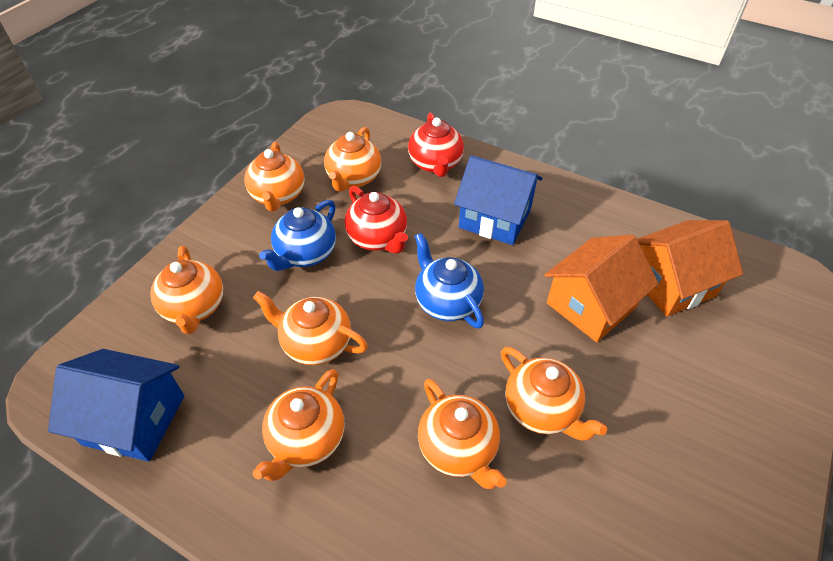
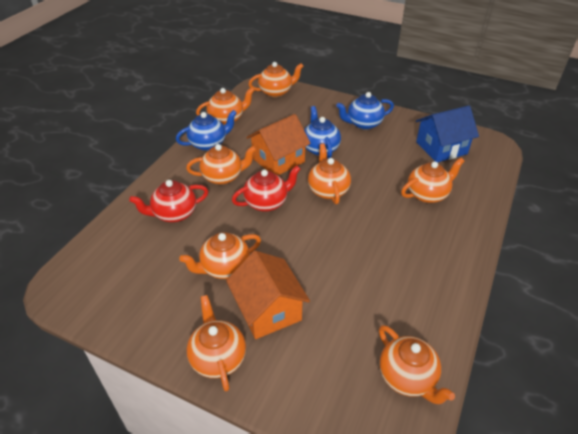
blue house: [48,349,184,462] [454,155,543,245] = 2 -> [416,106,479,162] = 1
blue teapot: [259,200,336,271] [415,233,484,329] = 2 -> [176,110,237,151] [304,106,341,159] [336,92,394,130] = 3
orange teapot: [150,246,223,334] [245,142,305,211] [253,291,368,365] [253,369,345,481] [324,127,381,192] [418,379,507,489] [501,347,607,441] = 7 -> [179,232,261,279] [186,144,257,185] [187,295,246,391] [196,87,255,125] [248,62,303,97] [308,143,351,204] [379,325,455,404] [401,158,464,203] = 8

